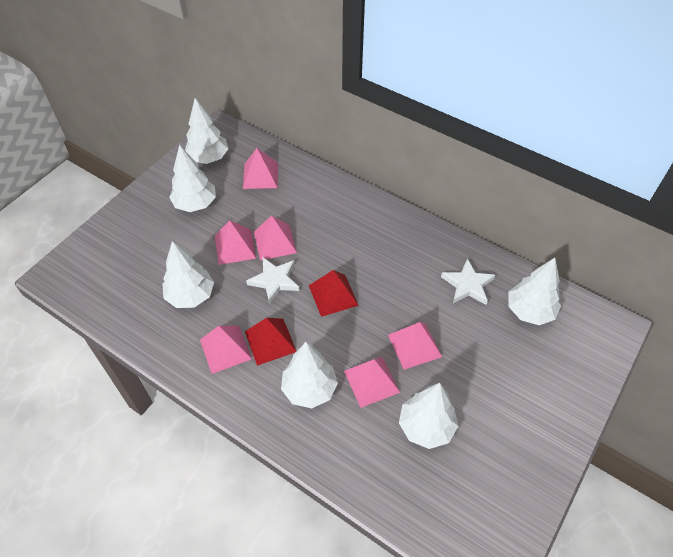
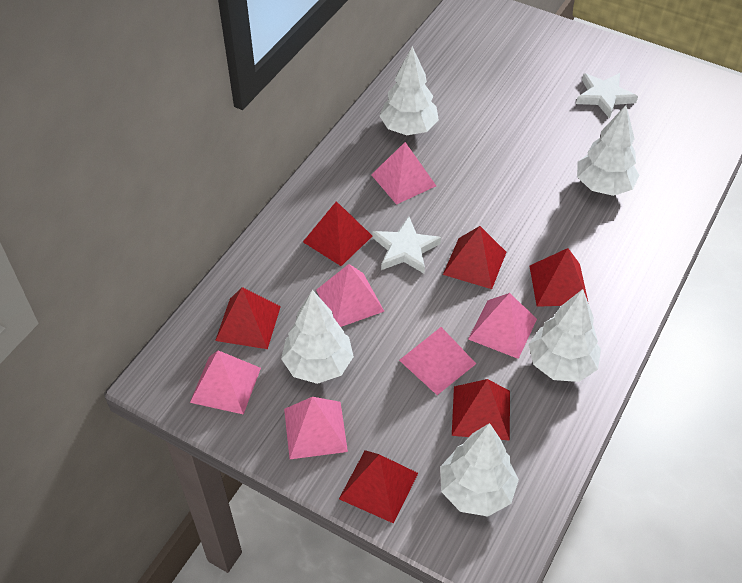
red pyramid: [245,318,297,366] [309,270,359,317] = 2 -> [215,287,281,349] [303,201,372,266] [339,450,418,524] [443,226,506,289] [452,379,510,441] [530,248,588,307] = 6
white tree: [162,241,214,308] [169,145,216,212] [185,98,229,164] [281,342,338,408] [399,383,459,449] [508,258,561,325] = 6 -> [281,290,354,384] [380,46,439,135] [440,423,519,517] [529,289,601,382] [577,105,640,196] = 5

